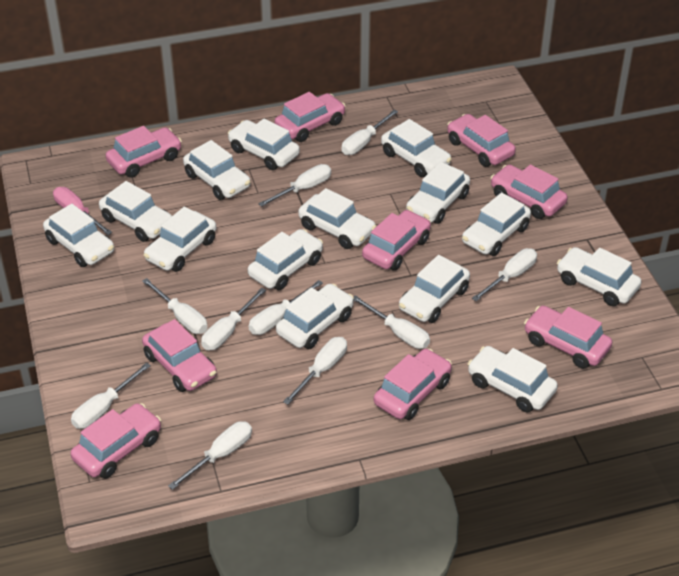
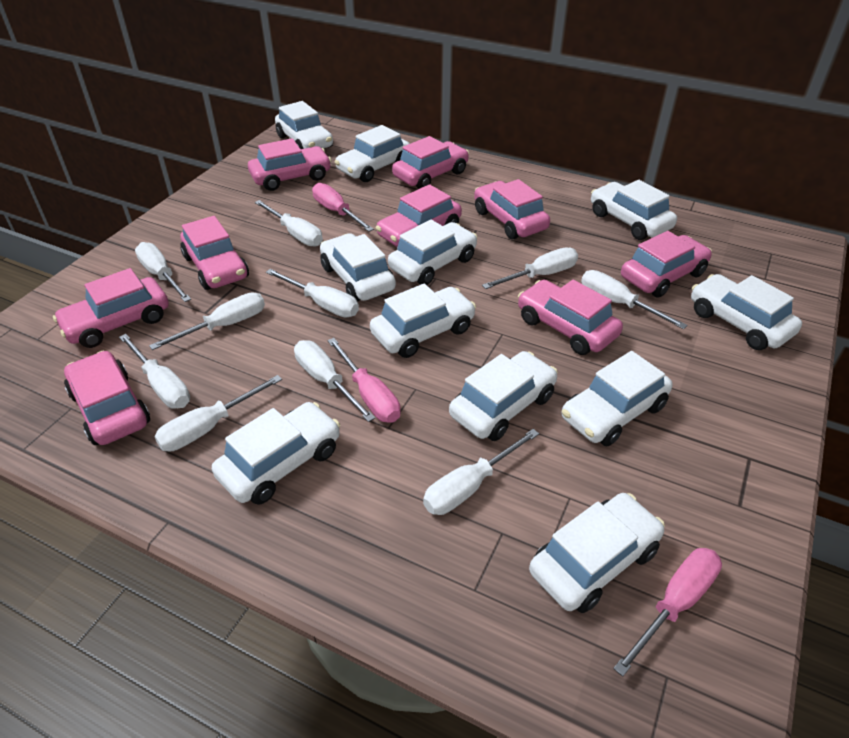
pink screwdriver: [53,187,112,235] = 1 -> [312,183,374,232] [327,338,401,423] [613,548,722,677] = 3
white car: [43,204,114,267] [99,181,172,242] [143,207,216,272] [183,140,251,200] [228,119,300,170] [248,229,323,290] [276,284,354,349] [298,188,377,249] [381,119,452,177] [399,255,470,323] [406,162,470,224] [462,193,531,256] [468,346,558,412] [557,247,642,306] = 14 -> [212,402,340,505] [275,101,333,149] [320,233,396,302] [335,125,410,182] [370,284,476,358] [388,219,477,285] [449,351,558,441] [529,493,665,613] [562,351,672,446] [591,180,677,240] [691,274,802,350] = 11

